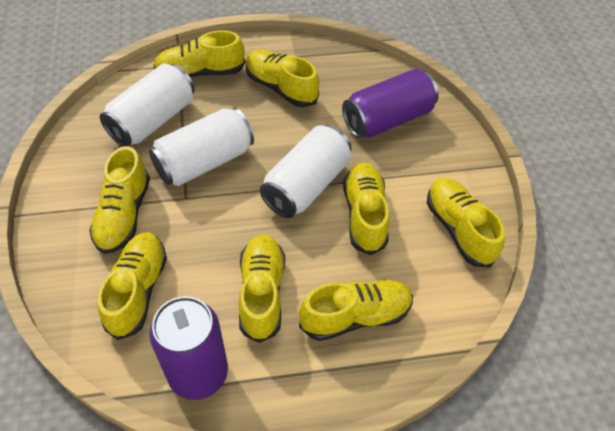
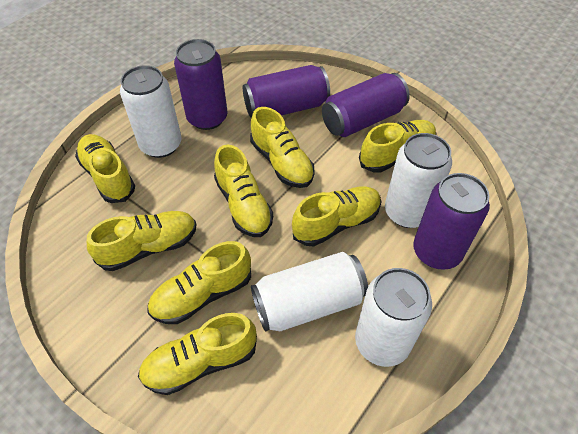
purple can: [149,296,228,400] [342,69,439,138] = 2 -> [174,39,227,130] [243,65,330,118] [322,73,410,137] [413,173,490,270] = 4
white can: [100,64,195,147] [149,108,254,186] [260,125,351,218] = 3 -> [120,65,182,158] [251,252,368,332] [355,268,432,367] [385,133,452,228] = 4

